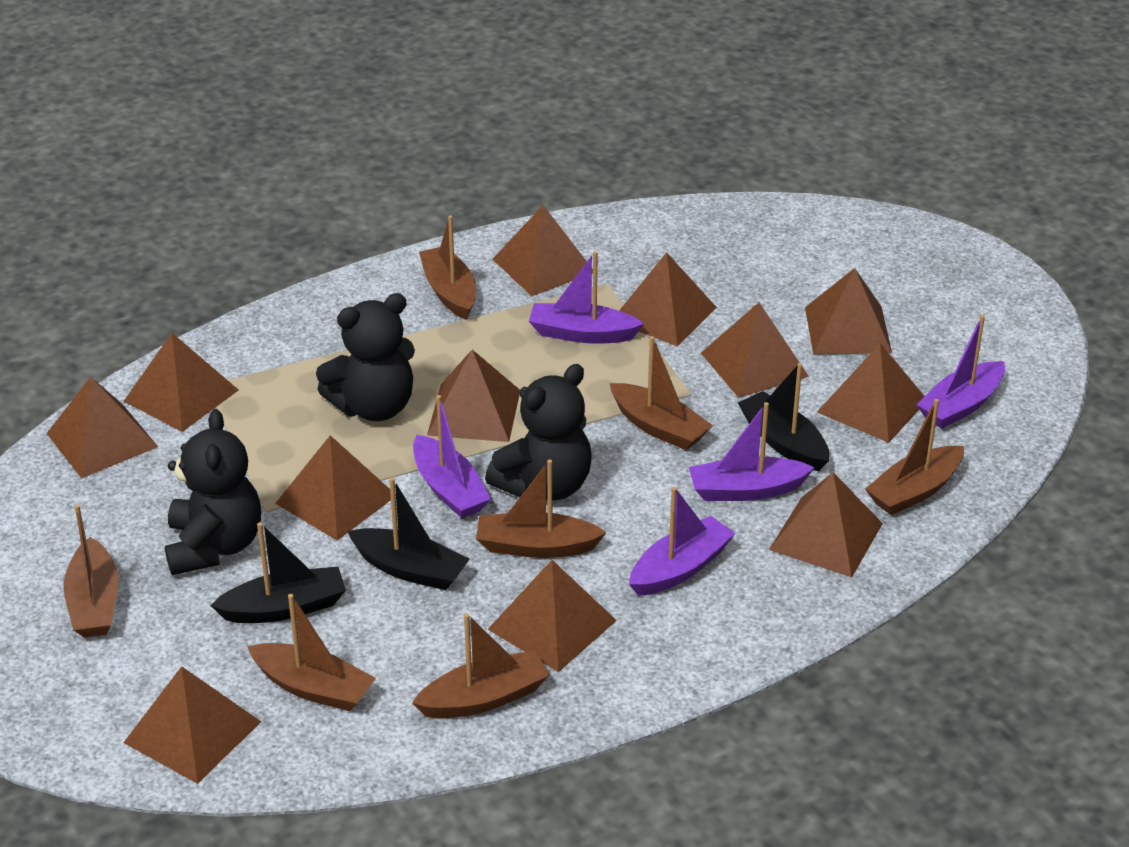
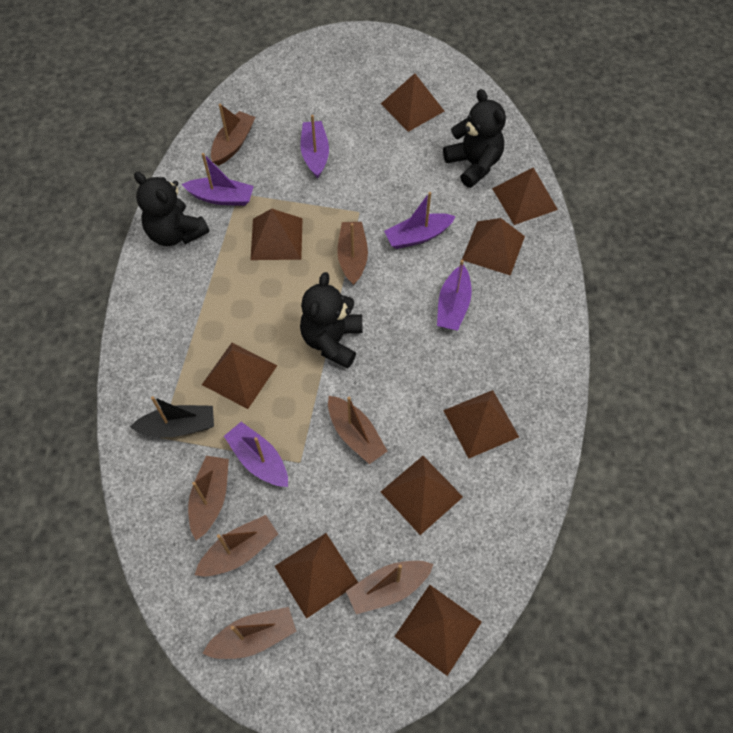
black boat: [210,522,346,623] [347,477,470,590] [738,363,829,471] = 3 -> [130,396,214,437] = 1
brown pyramid: [46,377,158,478] [123,666,261,784] [124,333,239,432] [275,435,396,540] [427,350,520,442] [487,560,617,672] [493,205,593,296] [619,252,717,347] [701,302,809,398] [769,472,883,577] [805,268,892,354] [817,343,925,443] = 12 -> [202,343,277,409] [251,209,303,260] [275,533,358,619] [381,73,444,132] [381,456,463,535] [394,585,482,676] [443,390,519,459] [462,218,525,276] [492,167,558,225] = 9

